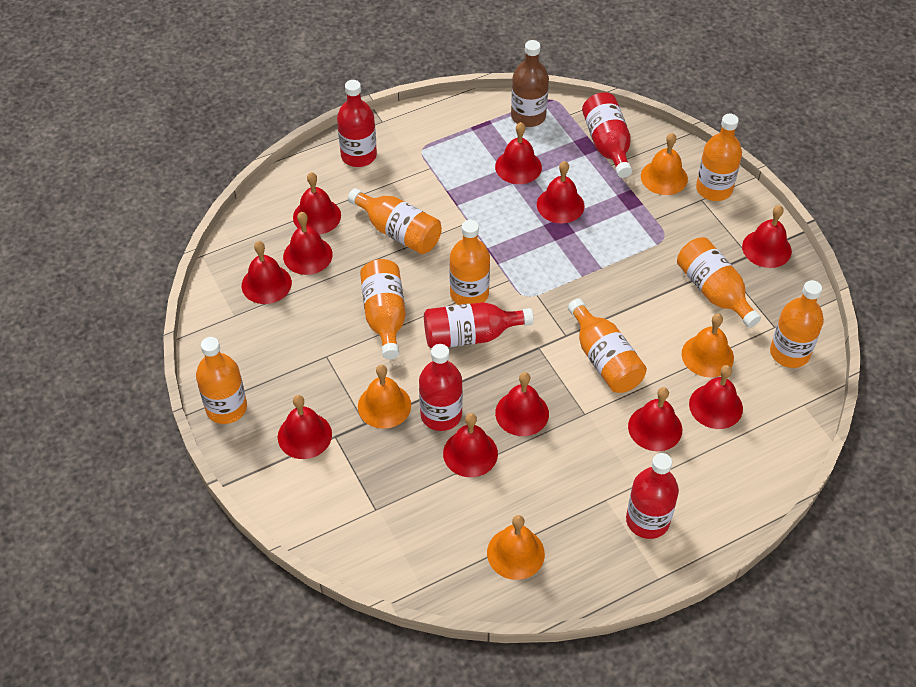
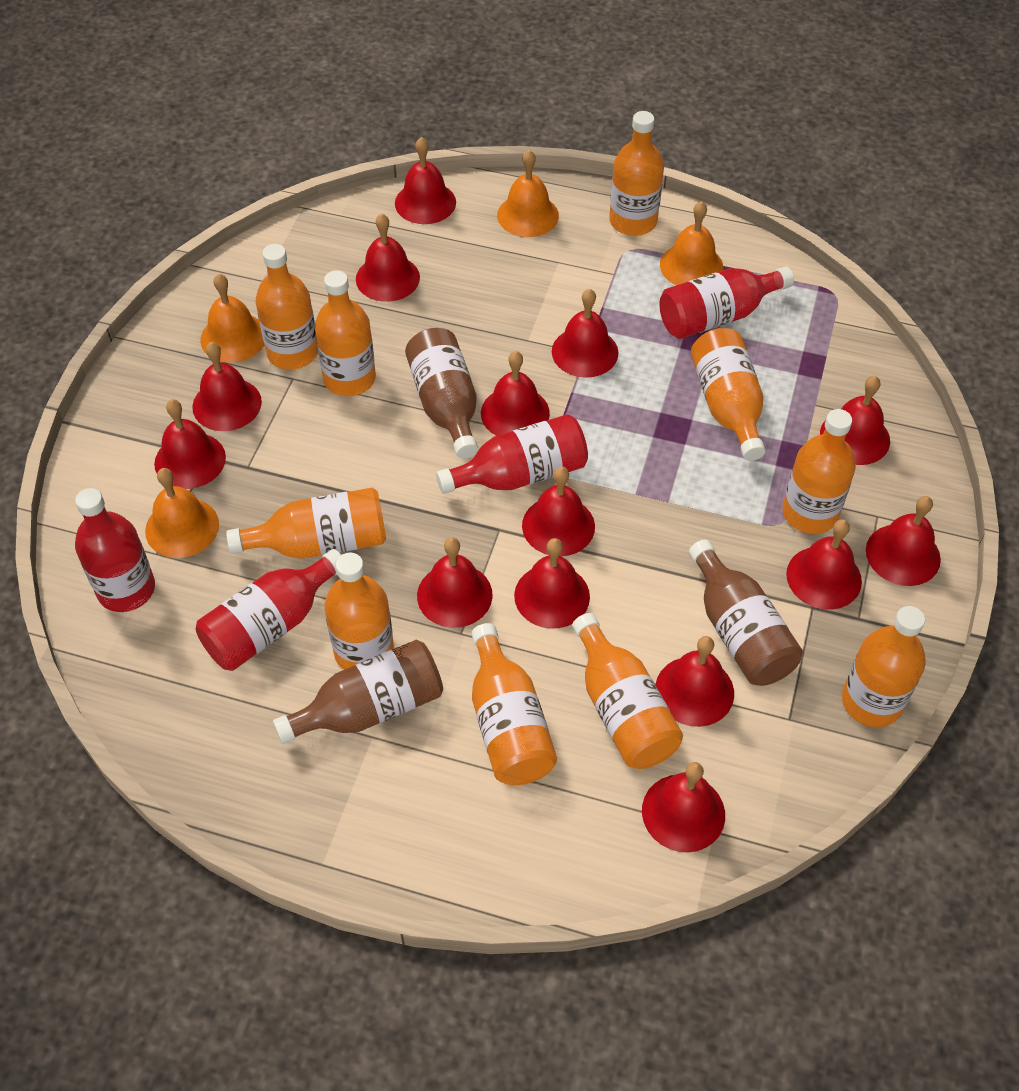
brown bottle: [511,40,549,127] = 1 -> [273,640,443,744] [405,328,478,459] [689,539,803,686] = 3
orange bottle: [196,337,247,424] [348,188,442,254] [360,259,406,359] [449,220,490,305] [568,299,647,393] [677,237,761,328] [696,114,742,201] [770,280,824,368] = 8 -> [226,488,386,559] [256,244,318,370] [315,270,376,396] [325,553,394,670] [472,623,557,785] [572,613,683,769] [609,111,664,236] [691,328,766,461] [783,409,856,534] [842,606,926,727] = 10
red bell: [242,241,292,304] [278,395,332,459] [283,212,333,275] [293,172,341,234] [443,413,498,477] [495,122,542,184] [495,372,549,436] [537,161,584,223] [628,387,682,451] [689,365,743,429] [742,205,792,268] = 11 -> [154,399,226,489] [192,342,262,431] [356,213,420,302] [395,137,456,224] [417,537,493,628] [481,351,550,436] [514,538,590,629] [522,466,595,556] [552,289,618,378] [642,762,725,852] [655,636,734,727] [786,519,862,610] [820,376,890,465] [866,496,941,586] = 14
red bottle: [337,80,377,167] [419,344,463,431] [424,302,534,349] [582,93,632,178] [626,453,679,539] = 5 -> [75,488,155,612] [196,549,341,671] [436,414,588,494] [659,267,794,339] = 4

